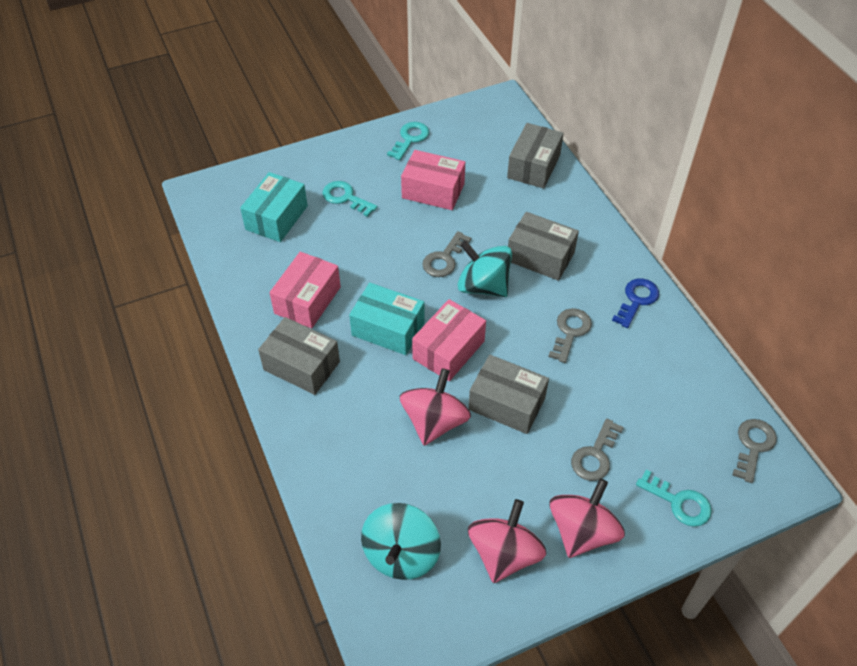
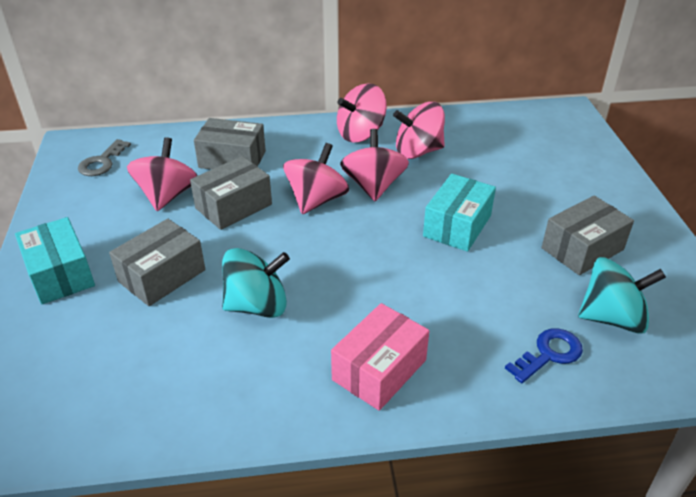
grey key: [422,231,471,277] [548,308,592,363] [571,418,624,481] [732,419,777,483] = 4 -> [78,139,131,176] = 1
pink box: [269,252,341,328] [401,150,465,210] [412,299,486,381] = 3 -> [331,303,429,411] = 1
pink spinning top: [400,368,471,446] [468,499,546,583] [549,479,625,558] = 3 -> [127,137,197,211] [283,143,349,214] [337,83,387,143] [340,129,409,201] [393,102,445,159] = 5
turquoise key: [322,181,377,217] [387,122,429,160] [636,470,712,527] = 3 -> none = 0

